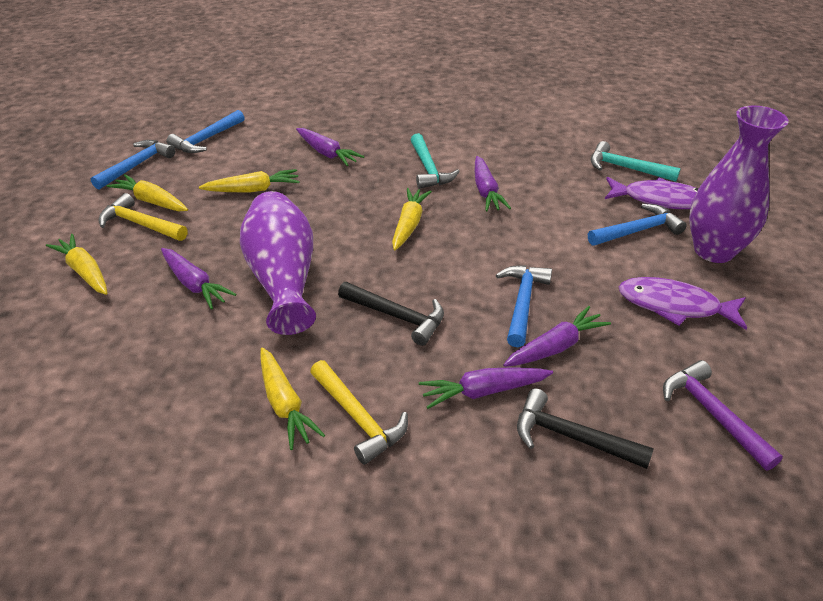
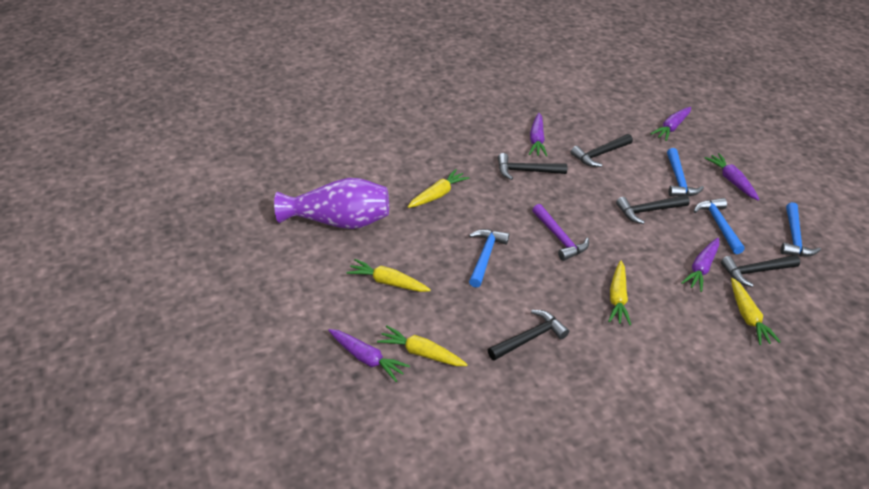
black hammer: [338,282,444,346] [517,389,654,469] = 2 -> [488,310,569,361] [498,153,567,180] [571,134,633,167] [616,195,690,224] [721,255,800,287] = 5
purple fish: [605,177,699,209] [619,277,747,330] = 2 -> none = 0
purple vase: [240,191,316,335] [689,105,789,263] = 2 -> [274,178,389,229] = 1
turquoise hammer: [411,133,460,189] [591,141,681,182] = 2 -> none = 0
yellow hammer: [98,193,188,241] [310,360,408,465] = 2 -> none = 0

